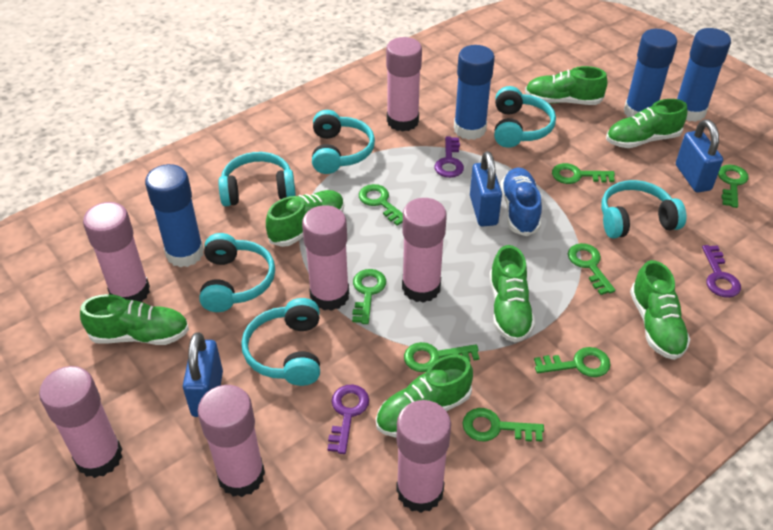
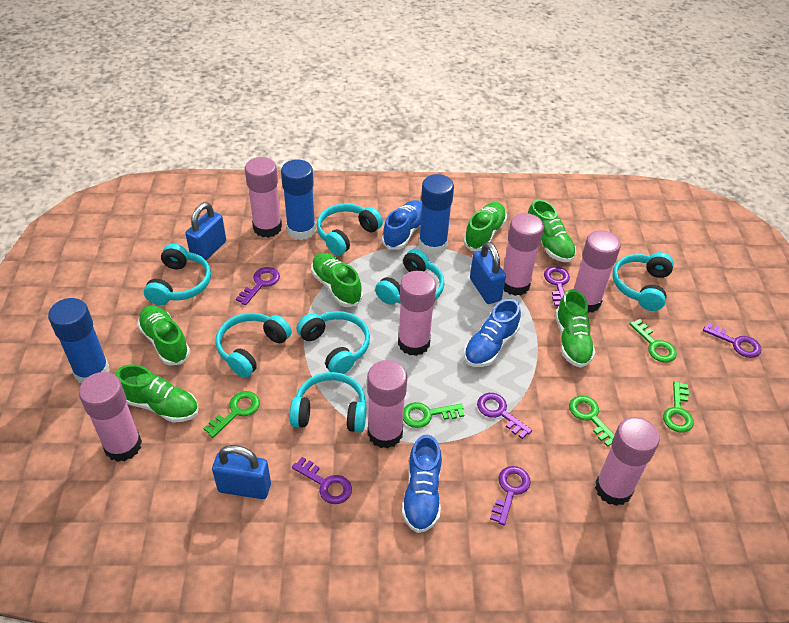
blue glue stick: [145,164,204,267] [454,45,495,140] [624,29,677,118] [677,28,731,122] = 4 -> [48,298,110,383] [281,160,316,240] [418,174,454,255] = 3
blue shoe: [501,167,542,236] = 1 -> [382,200,422,250] [402,434,442,533] [464,299,521,367] = 3
green key: [352,269,386,324] [359,184,403,226] [404,342,479,372] [463,408,544,442] [534,347,611,377] [552,163,615,184] [568,243,615,295] [718,165,749,208] = 8 -> [203,391,260,438] [403,402,464,428] [569,396,614,447] [629,319,677,362] [663,381,694,433] = 5
green shoe: [80,294,189,345] [266,190,344,247] [376,355,473,438] [489,245,535,342] [525,66,608,105] [606,99,687,148] [630,260,690,360] = 7 -> [116,364,199,423] [137,305,190,365] [311,253,363,307] [463,202,507,251] [528,199,576,262] [555,289,595,368] = 6
purple key: [327,385,369,454] [434,137,464,178] [702,245,741,298] = 3 -> [236,267,280,305] [292,457,352,504] [477,393,532,439] [490,466,531,526] [544,266,570,306] [703,322,761,358] = 6
turquoise headphones: [199,233,275,312] [218,152,296,207] [241,298,320,386] [312,110,375,174] [494,86,556,148] [601,180,687,239] = 6 -> [144,244,211,305] [215,313,292,378] [290,372,366,433] [297,311,370,374] [316,204,383,256] [375,249,445,305] [612,252,674,311] = 7

